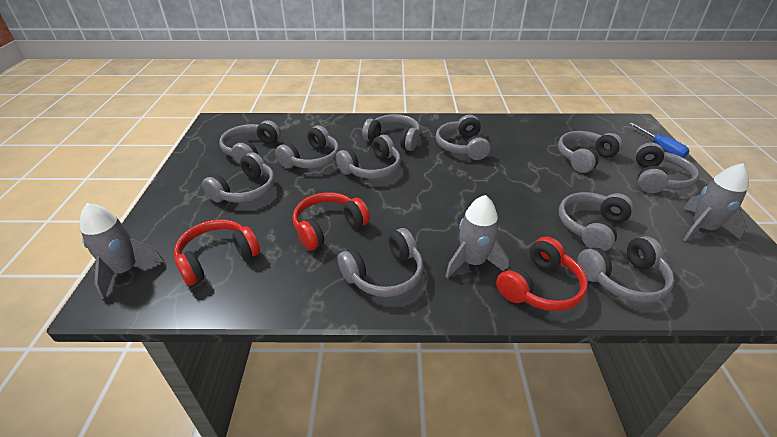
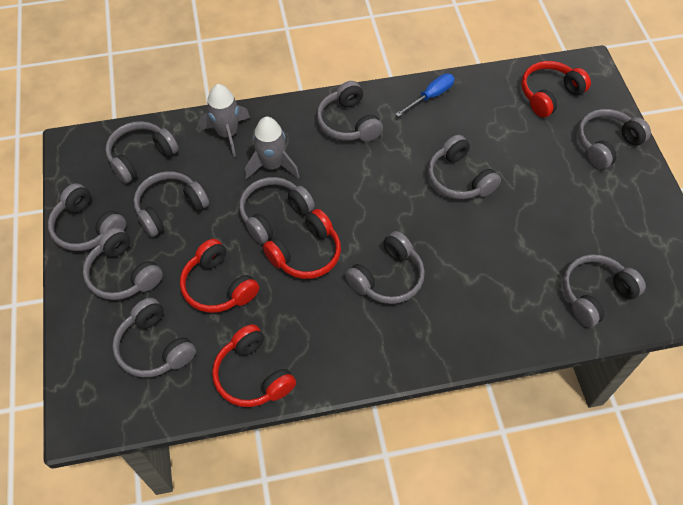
grey rocket: [80,203,164,299] [445,195,509,278] [683,163,749,242] = 3 -> [198,84,250,157] [245,117,299,179] = 2
red headphones: [174,220,260,286] [293,192,370,250] [496,237,588,311] = 3 -> [180,239,259,313] [212,324,296,407] [263,209,341,279] [521,61,591,118] = 4

